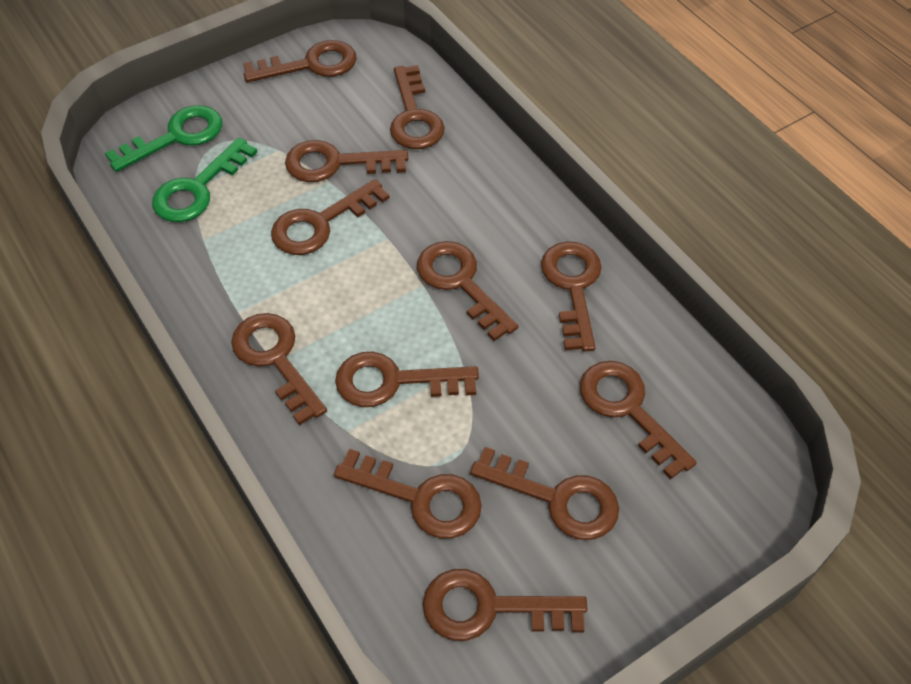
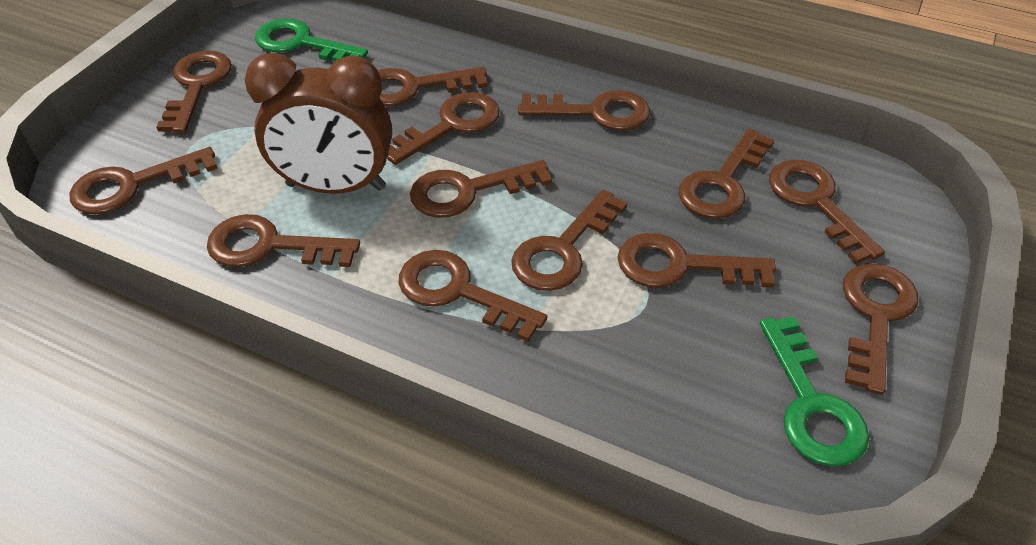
brown clock: none = 0 -> [245,53,392,194] = 1
brown key: [231,313,327,425] [243,40,357,82] [271,179,390,255] [285,140,408,182] [334,449,482,538] [335,352,479,407] [390,65,445,149] [417,241,518,341] [423,569,587,641] [470,447,619,540] [541,242,602,352] [580,361,697,479] = 12 -> [69,147,217,215] [156,51,232,133] [207,214,360,267] [378,67,488,106] [387,92,500,165] [399,250,547,342] [410,160,552,218] [511,190,628,291] [518,90,650,131] [618,233,776,288] [679,129,774,219] [769,160,885,264] [843,263,918,395] = 13

